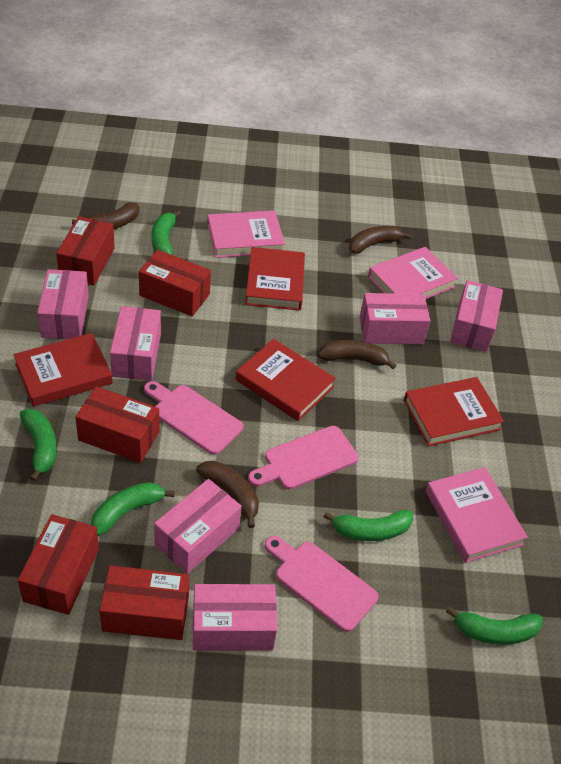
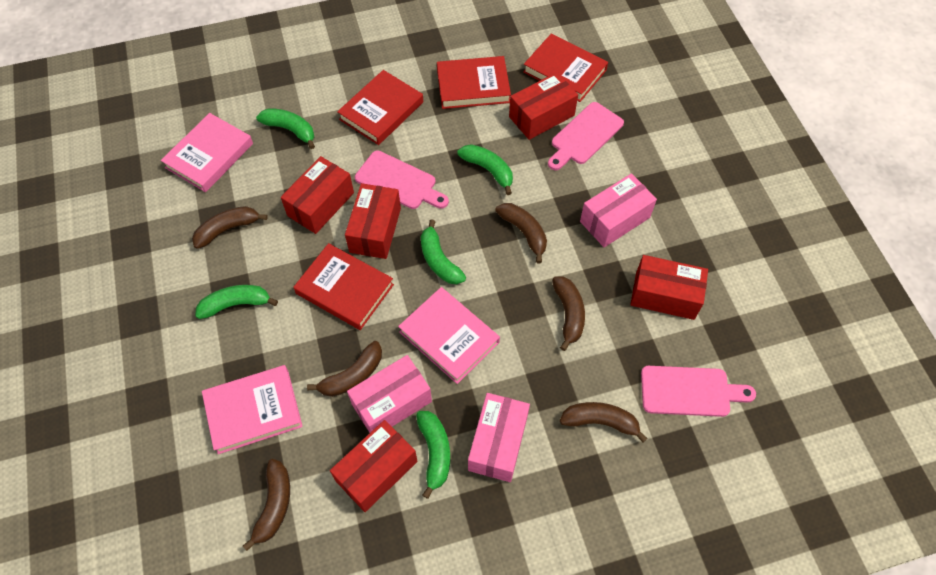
brown banana: [72,202,139,229] [196,461,259,528] [318,340,397,370] [349,226,411,254] = 4 -> [192,206,268,249] [243,459,290,551] [307,341,382,397] [495,203,547,263] [552,276,585,351] [560,402,648,443] = 6
pink box: [37,269,89,339] [110,306,161,381] [154,479,242,574] [193,584,277,651] [360,293,431,344] [450,280,503,352] = 6 -> [347,355,432,433] [468,393,530,482] [580,173,657,247] = 3

